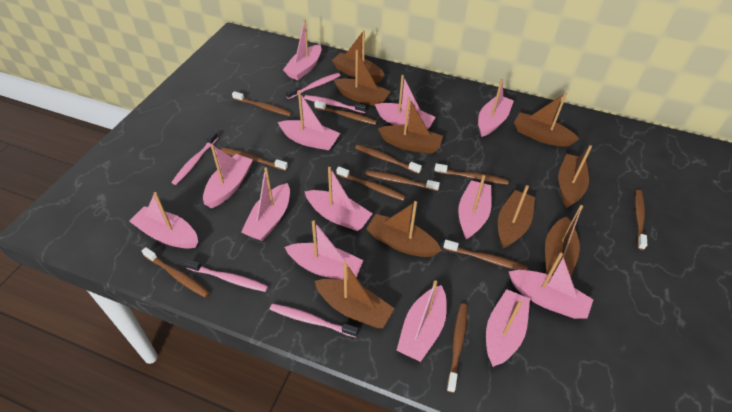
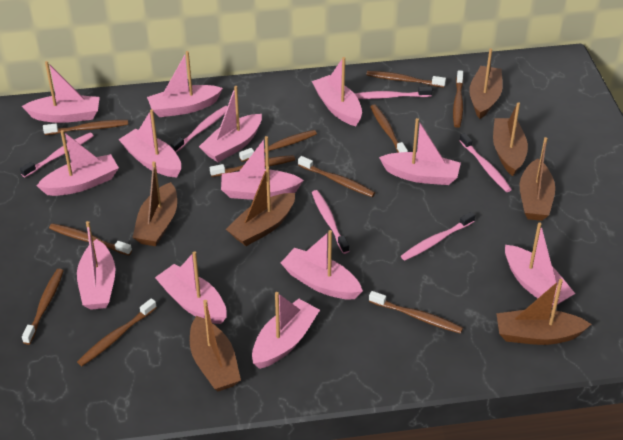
brown boat: [315,262,395,328] [332,30,384,82] [334,50,391,106] [366,201,442,257] [378,97,443,154] [498,185,535,248] [514,93,579,147] [545,205,583,277] [558,145,592,208] = 9 -> [132,161,177,246] [190,300,241,392] [226,166,295,246] [469,48,503,119] [493,102,528,176] [496,279,591,345] [520,137,555,221] = 7
pink toothbrush: [171,132,218,185] [184,259,268,292] [270,304,359,338] [286,73,341,99] [304,95,367,113] = 5 -> [20,133,94,178] [171,106,228,152] [312,190,349,254] [354,87,432,99] [401,212,475,261] [459,133,512,192] = 6

